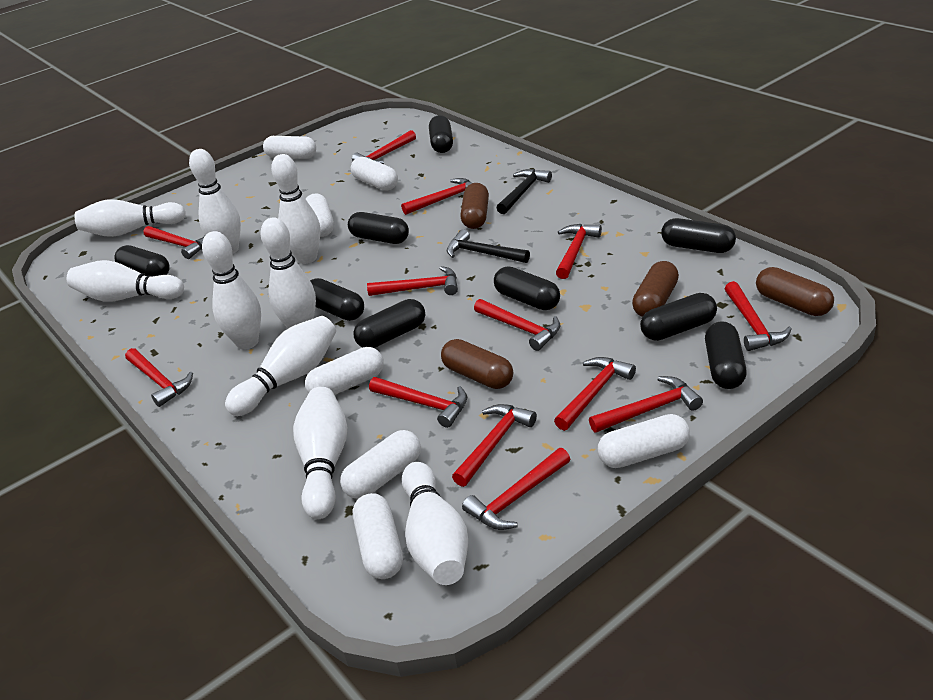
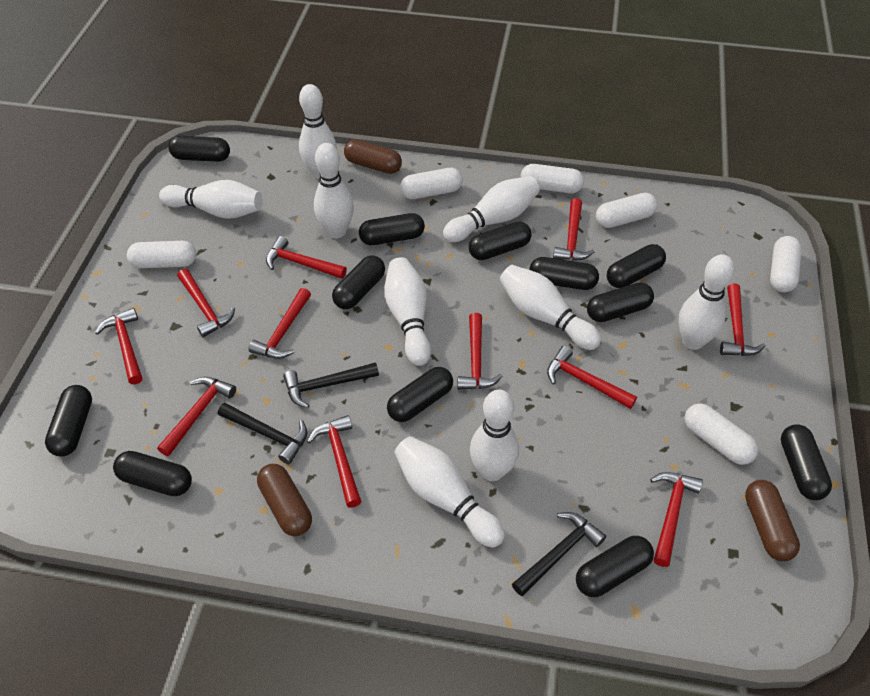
black capsule: [114,245,170,276] [310,278,364,321] [348,212,409,244] [353,299,425,348] [429,115,453,153] [494,266,560,310] [640,293,717,341] [661,218,736,253] [705,321,747,389] = 9 -> [45,385,92,457] [113,451,192,496] [168,136,230,162] [332,255,385,309] [359,213,425,245] [387,367,453,422] [469,221,531,260] [529,257,599,290] [576,536,654,597] [587,283,654,322] [607,244,666,288] [781,424,832,500] = 12
black hammer: [447,229,530,263] [497,169,552,214] = 2 -> [218,403,307,464] [283,362,379,408] [512,512,606,596] = 3
brown capsule: [441,339,513,389] [461,183,489,229] [632,261,679,317] [756,267,834,316] = 4 -> [257,464,312,536] [344,139,402,174] [745,480,800,561] = 3
red hammer: [125,348,193,407] [144,226,205,259] [352,130,416,164] [367,266,458,296] [369,377,467,428] [401,178,472,215] [452,404,537,487] [462,448,570,530] [474,299,560,351] [554,357,636,431] [556,224,602,279] [589,376,703,433] [725,281,792,351] = 13 -> [95,308,142,384] [157,377,236,456] [177,269,235,337] [248,288,311,359] [266,236,347,279] [307,415,361,508] [457,313,503,390] [547,346,637,409] [553,198,594,261] [650,472,703,567] [720,283,765,356] = 11
white capsule: [263,136,316,159] [305,347,384,395] [306,193,334,237] [340,430,421,499] [351,157,398,190] [353,493,403,579] [597,414,690,468] = 7 -> [127,241,197,268] [400,168,463,199] [521,164,584,193] [596,193,658,228] [684,403,759,465] [770,236,802,292] = 6

